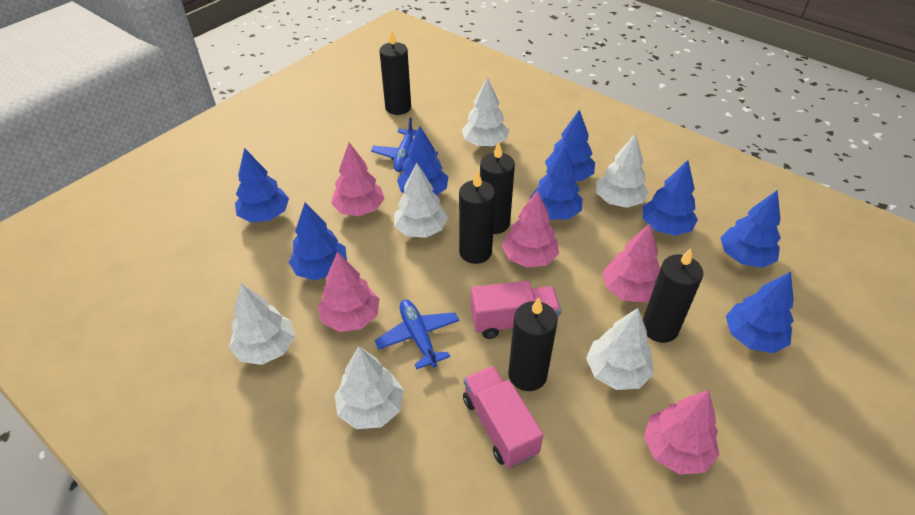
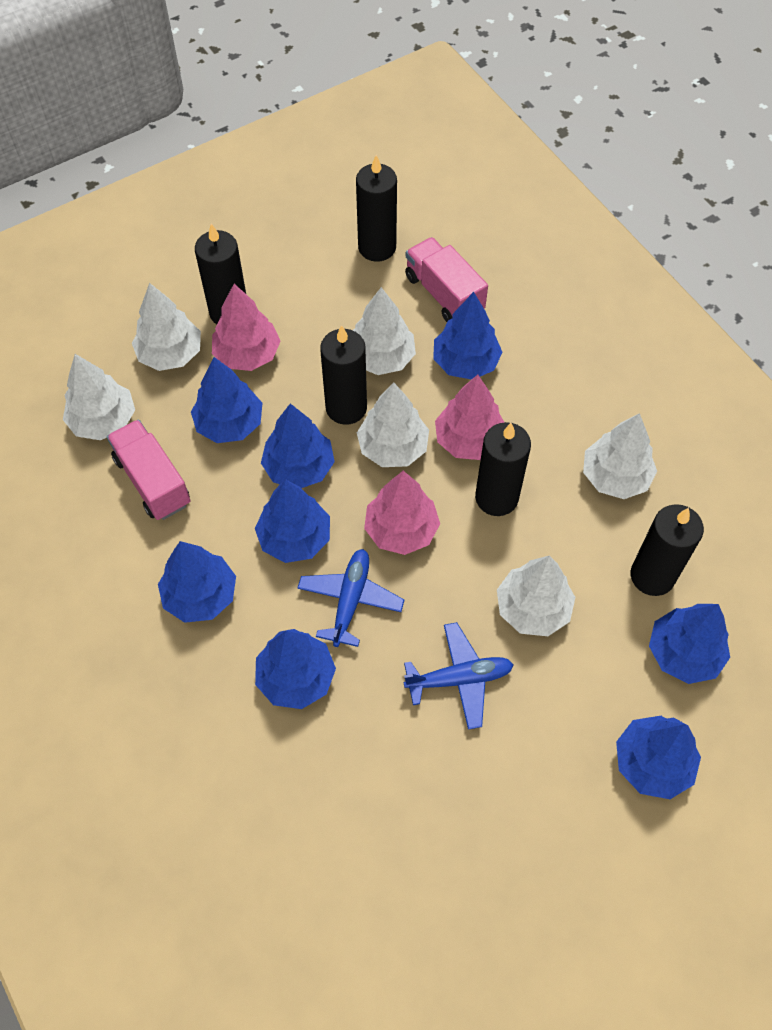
pink tree: [318,252,380,332] [331,142,385,216] [502,190,559,268] [602,224,660,303] [644,390,719,475] = 5 -> [212,284,281,371] [364,471,440,555] [435,375,505,460] = 3

